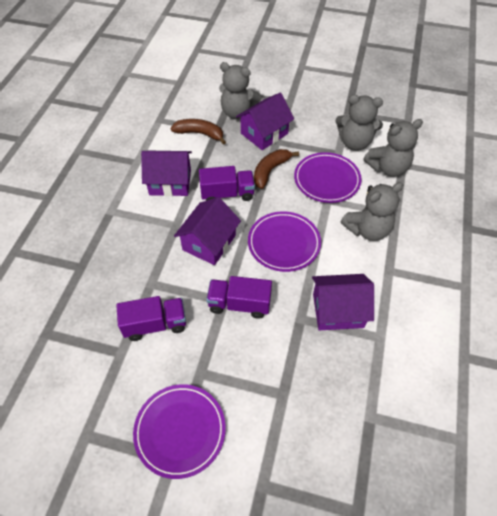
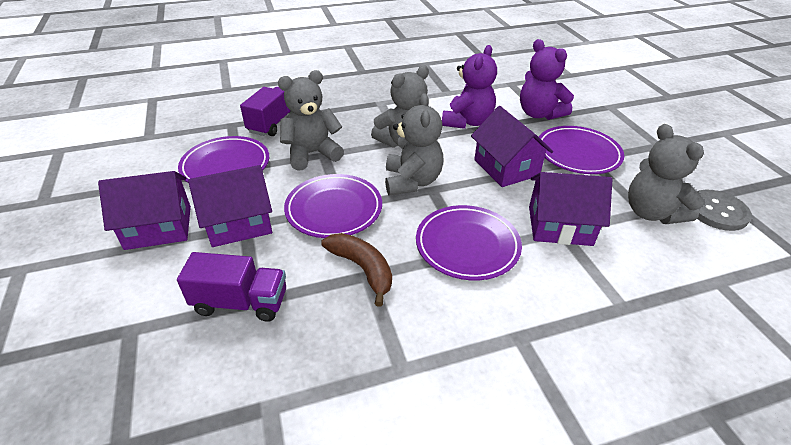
brown banana: [171,119,226,145] [254,149,299,189] = 2 -> [321,233,392,307] = 1
grey button: none = 0 -> [696,190,752,231] = 1
purple plate: [133,384,226,479] [248,211,321,272] [294,152,362,203] = 3 -> [178,136,269,183] [284,174,382,238] [416,205,522,280] [539,126,624,174] = 4
purple teddy bear: none = 0 -> [442,45,497,129] [520,39,574,120] = 2
purple truck: [116,296,186,341] [199,166,255,201] [206,276,272,319] = 3 -> [177,252,286,322] [240,87,291,136] = 2

